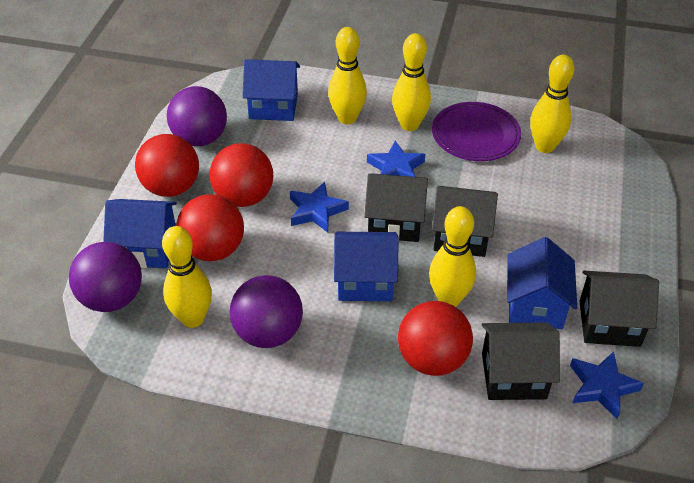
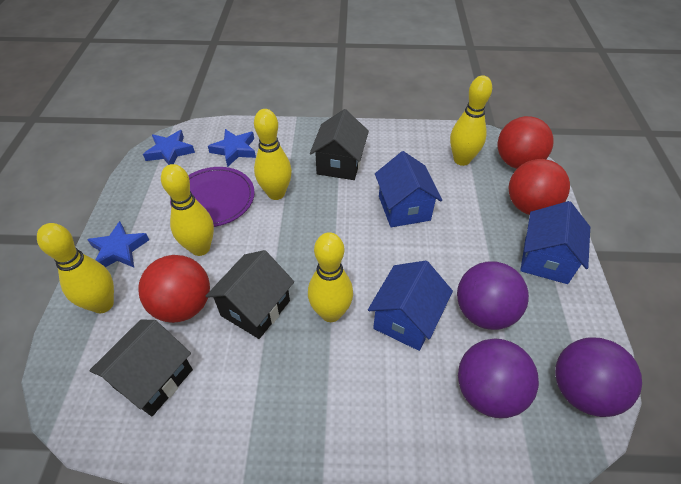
black house: [364,173,428,242] [432,186,498,257] [482,322,560,400] [579,271,659,347] = 4 -> [89,320,193,416] [206,250,294,339] [310,109,369,180] = 3
blue house: [103,199,177,268] [242,59,300,121] [334,232,399,301] [507,237,577,329] = 4 -> [368,261,453,351] [375,151,442,227] [520,201,590,284] = 3
red ball: [135,134,199,197] [176,194,244,261] [210,143,273,207] [398,301,473,376] = 4 -> [138,255,210,323] [497,116,554,169] [508,159,570,215] = 3

